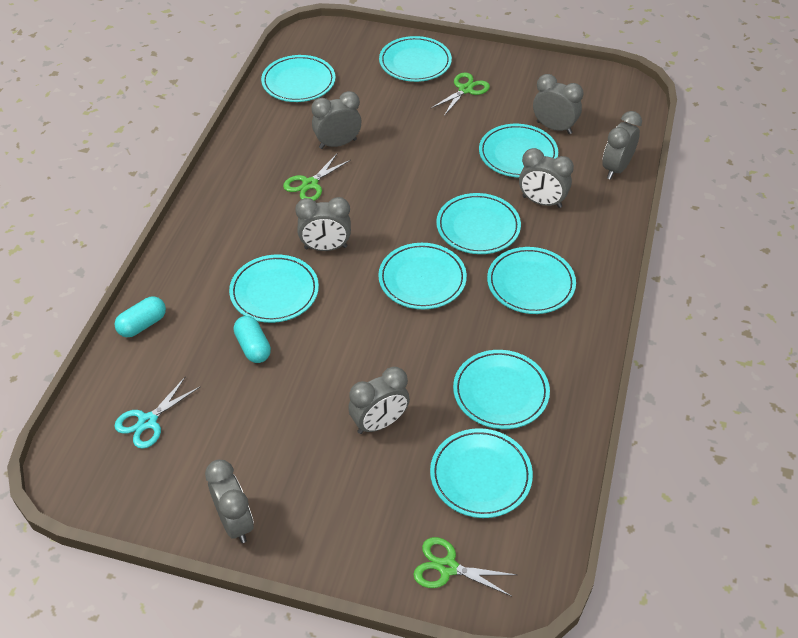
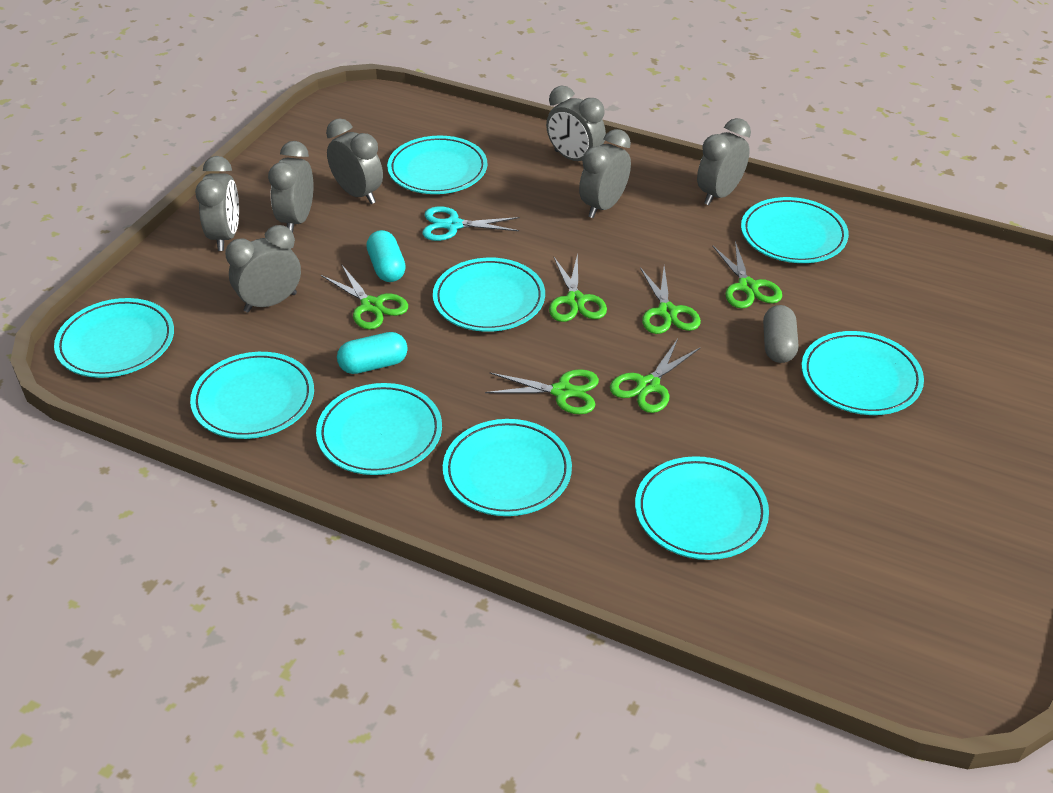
green scissors: [283,153,351,201] [413,537,517,596] [430,72,490,116] = 3 -> [321,264,408,330] [485,369,599,414] [549,254,607,322] [610,339,701,413] [640,266,701,334] [712,241,782,309] = 6
grey capsule: none = 0 -> [763,305,798,363] = 1

